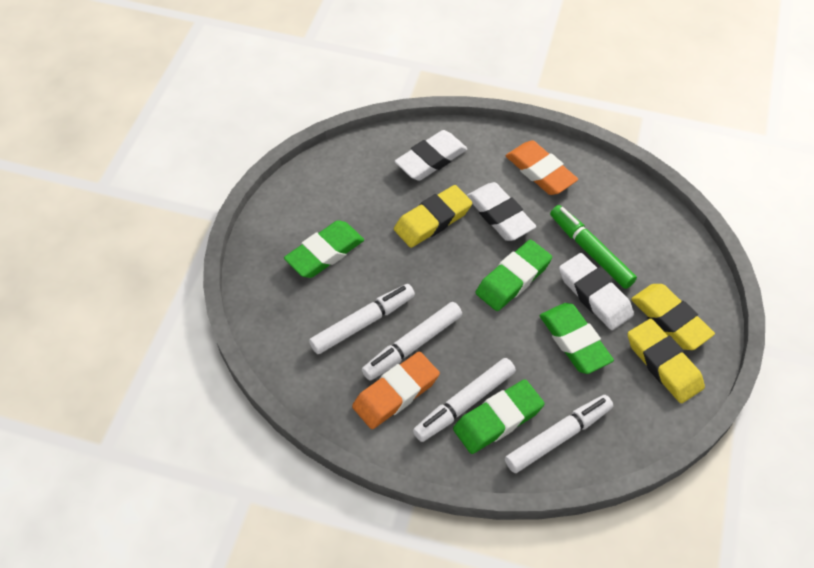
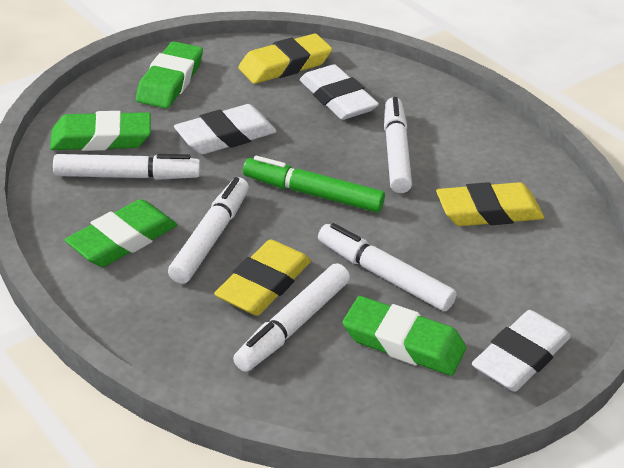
orange eraser: [352,351,440,429] [506,141,578,195] = 2 -> none = 0
white marker: [309,284,415,354] [362,302,462,381] [413,358,516,442] [505,395,613,473] = 4 -> [53,154,200,180] [168,177,249,284] [233,263,350,372] [318,223,457,311] [384,97,412,193] = 5

